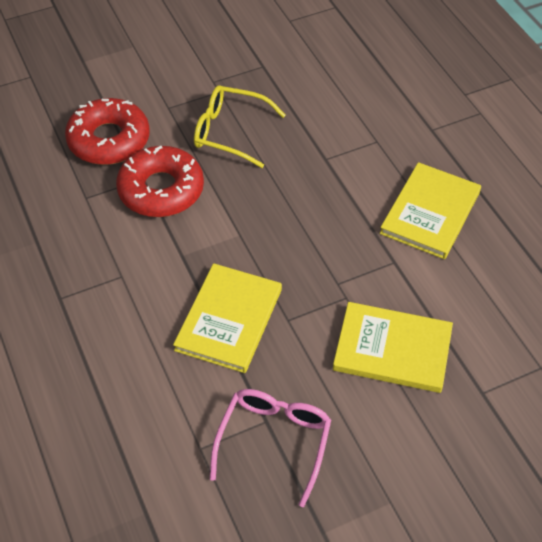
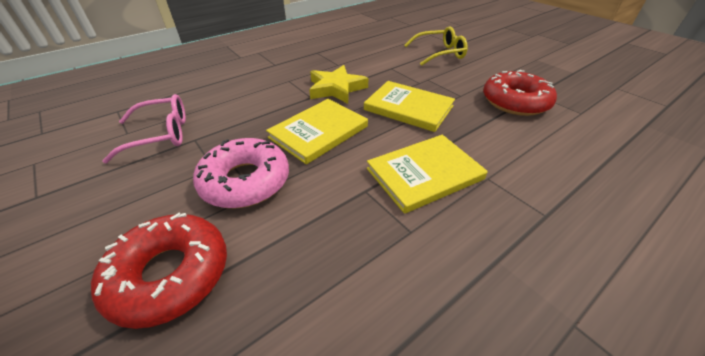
pink donut: none = 0 -> [193,138,289,208] = 1
yellow star: none = 0 -> [309,65,368,104] = 1

